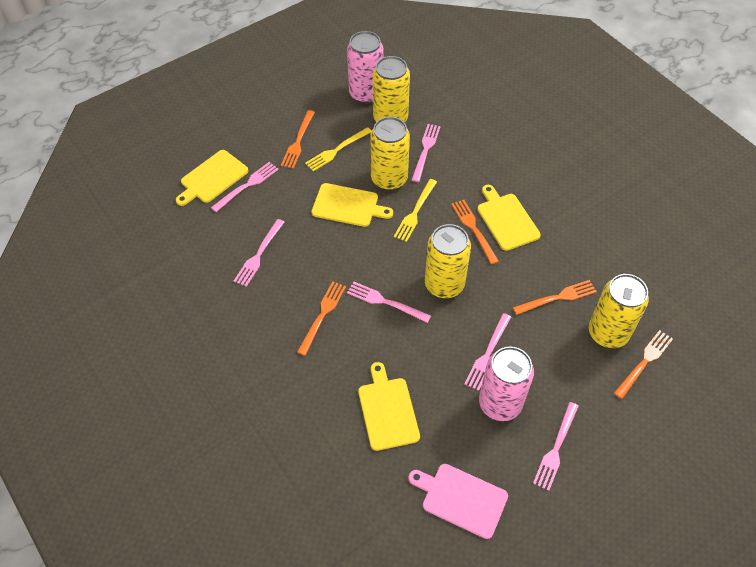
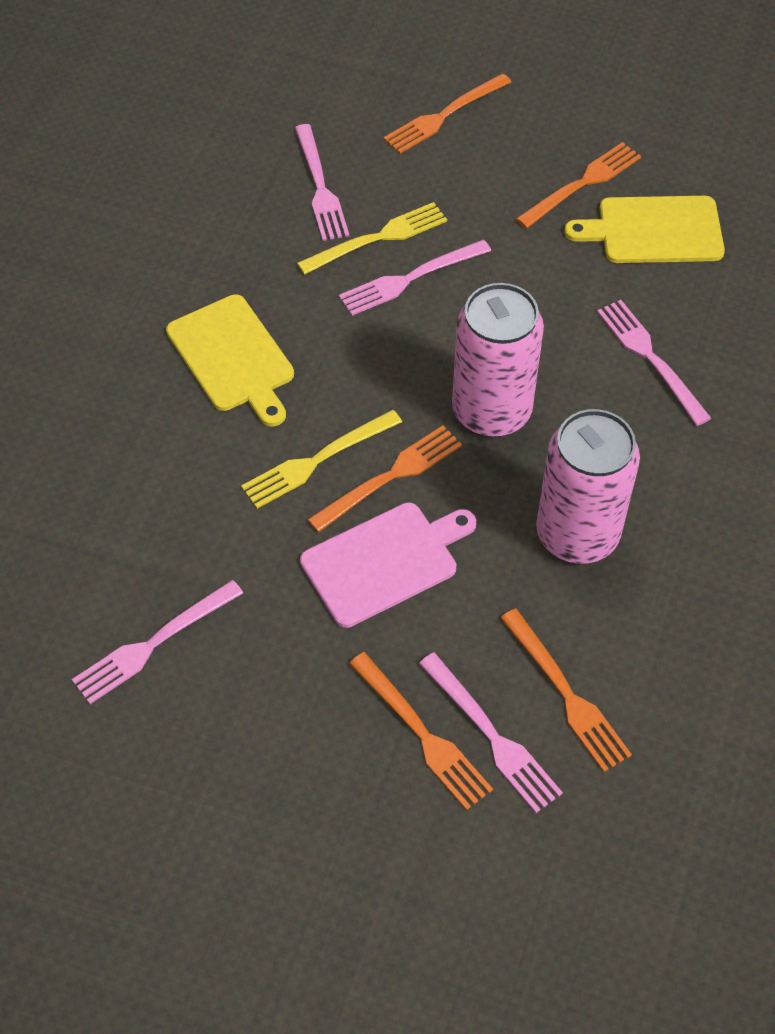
pink fork: [211,162,279,212] [234,219,284,287] [347,281,431,323] [412,124,440,182] [464,313,511,391] [533,402,579,491] = 6 -> [72,580,243,704] [295,124,349,241] [339,240,491,316] [419,652,563,813] [597,300,711,426] = 5
yellow can: [370,117,410,190] [373,56,410,123] [425,224,471,298] [588,274,649,348] = 4 -> none = 0
yellow cutting board: [176,150,248,206] [312,183,393,227] [358,362,420,451] [477,185,541,251] = 4 -> [166,294,294,426] [564,196,725,263] = 2

